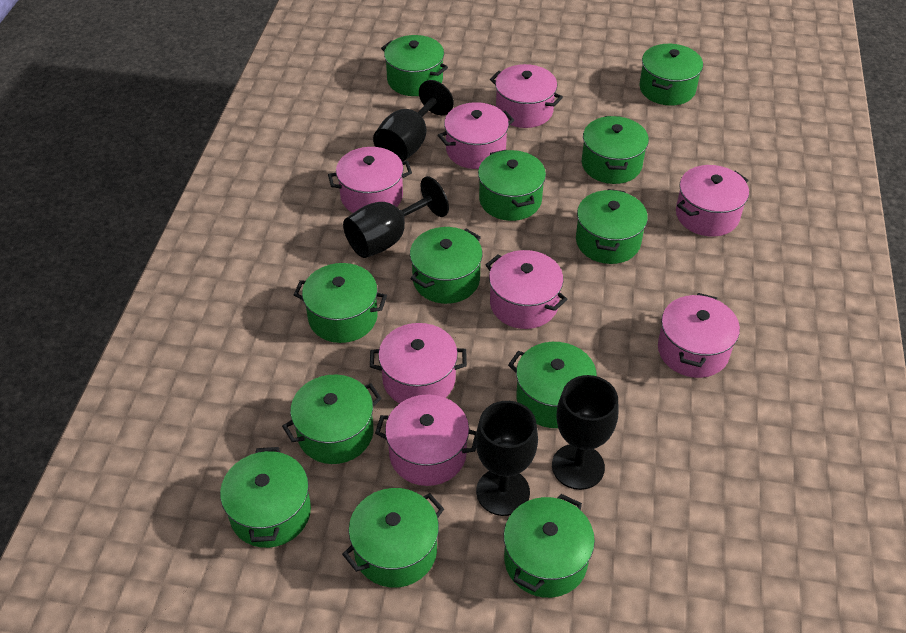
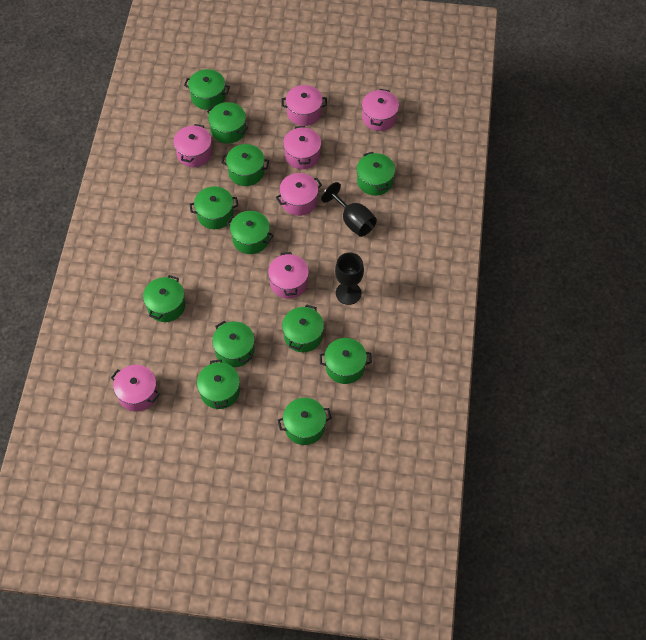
black goblet: [343,176,449,258] [373,80,454,162] [476,401,538,516] [552,375,619,490] = 4 -> [321,182,377,237] [335,252,364,305] = 2
pink pot: [328,147,412,213] [370,323,467,404] [375,394,476,486] [438,102,514,169] [486,250,567,329] [490,64,563,128] [658,293,740,378] [676,165,749,237] = 8 -> [111,365,160,411] [173,124,212,167] [268,252,309,299] [276,173,322,216] [281,85,327,126] [283,126,321,169] [362,89,399,131] = 7

